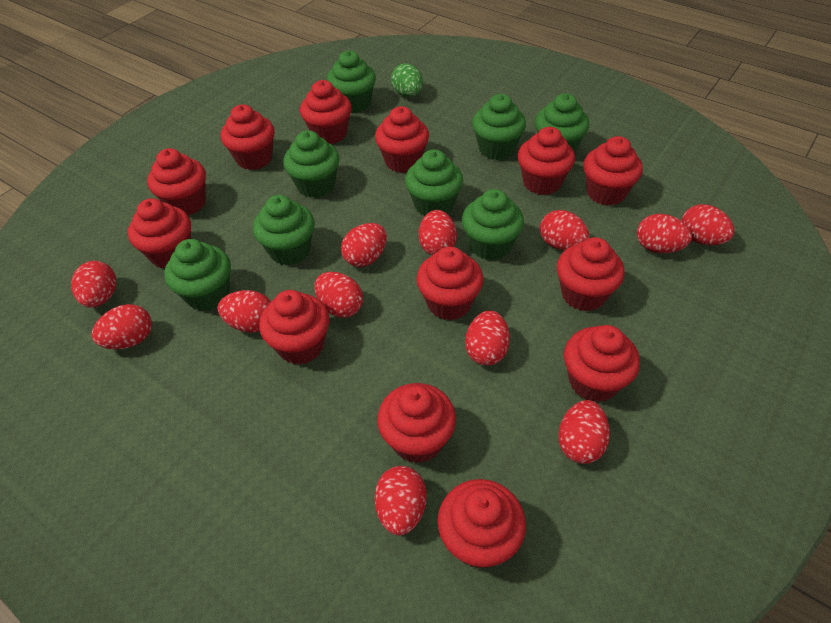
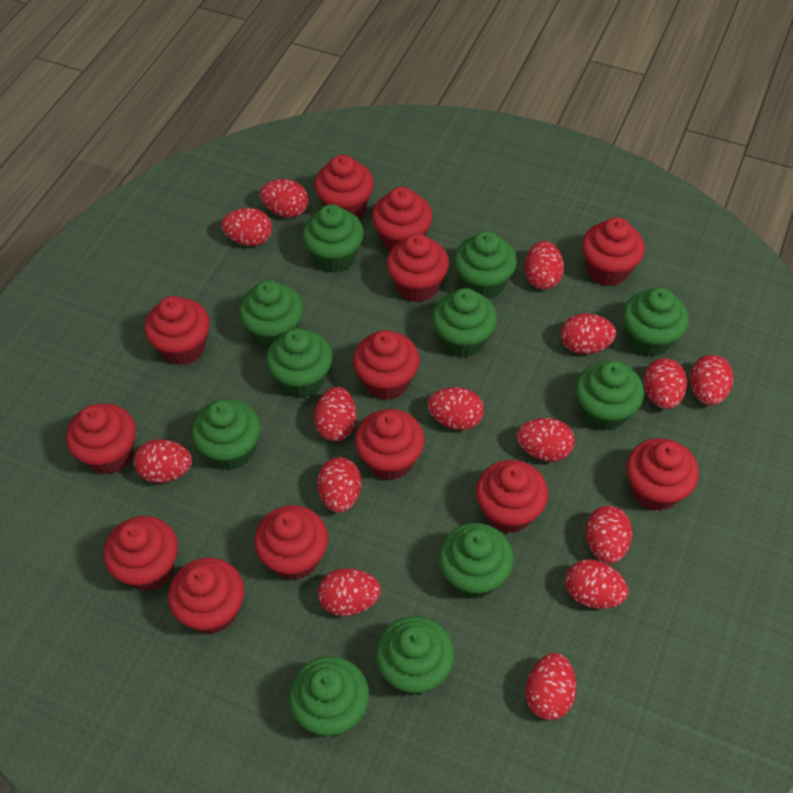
green cupcake: [164,239,231,311] [253,195,315,265] [283,130,339,198] [327,51,376,113] [405,149,463,217] [462,189,524,261] [472,94,526,160] [535,93,589,153] = 8 -> [191,399,261,470] [239,280,303,348] [266,328,333,398] [289,656,369,737] [303,204,364,273] [376,616,455,695] [432,288,497,358] [439,523,514,599] [454,231,517,299] [575,361,644,431] [623,287,689,357] = 11
green egg: [391,63,423,97] = 1 -> none = 0
red egg: [71,261,117,308] [92,304,152,349] [218,290,271,333] [314,272,363,318] [341,223,387,267] [374,466,427,536] [419,210,457,255] [465,311,510,366] [540,210,589,250] [558,400,610,464] [637,214,692,253] [681,204,734,245] = 12 -> [134,439,192,483] [221,208,272,246] [259,179,308,218] [314,387,357,441] [317,457,361,513] [318,568,381,616] [427,387,484,430] [517,418,575,462] [525,241,564,290] [525,653,576,720] [561,313,616,354] [565,559,628,609] [586,506,632,564] [643,358,687,409] [690,355,733,405] = 15

